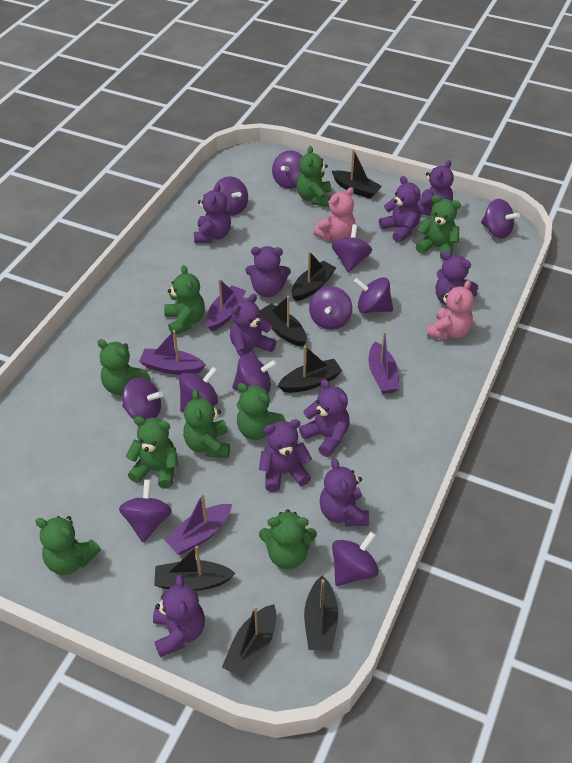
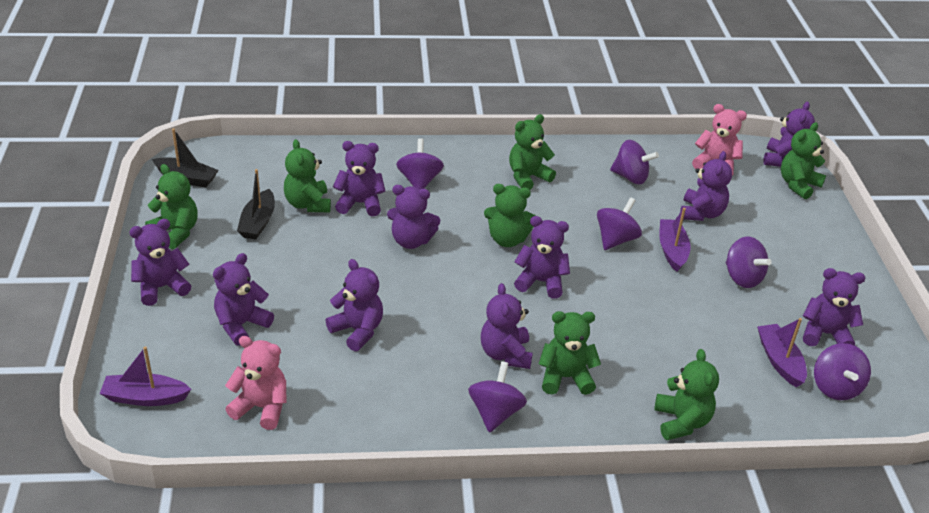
black boat: [154,546,235,591] [222,604,276,678] [259,296,307,347] [278,346,342,393] [292,251,337,301] [304,575,338,651] [332,149,382,199] = 7 -> [152,129,219,187] [237,169,275,240] = 2
green teddy bear: [35,516,101,575] [97,339,151,395] [126,416,178,489] [164,265,205,334] [183,389,230,458] [237,383,286,440] [259,509,317,569] [296,146,331,207] [416,195,461,260] = 9 -> [145,164,198,249] [284,139,331,212] [484,184,536,247] [509,114,556,190] [539,311,601,395] [655,349,719,440] [781,122,826,199] = 7
purple boat: [139,330,206,375] [164,493,232,554] [206,279,246,331] [368,331,400,394] = 4 -> [100,346,191,406] [659,208,691,272] [757,318,807,388] = 3
purple spinning top: [119,479,172,543] [122,377,163,420] [179,366,218,412] [213,177,248,216] [232,354,277,393] [272,150,303,189] [309,286,352,330] [332,224,372,273] [332,531,379,586] [354,277,393,313] [481,199,520,239] = 11 -> [396,138,444,189] [468,361,527,433] [597,197,642,250] [610,140,659,184] [725,237,772,288] [814,343,871,400] = 6

